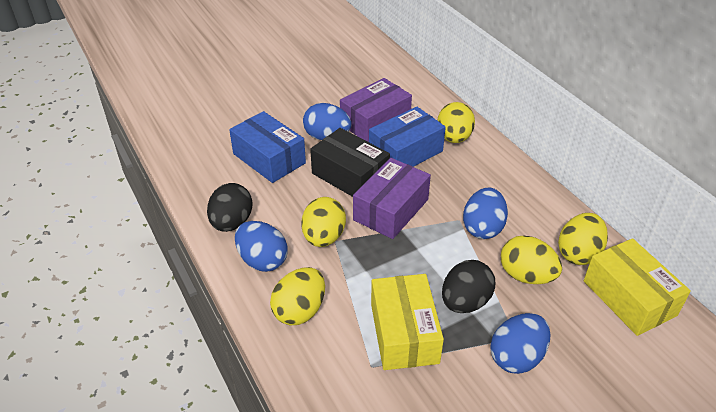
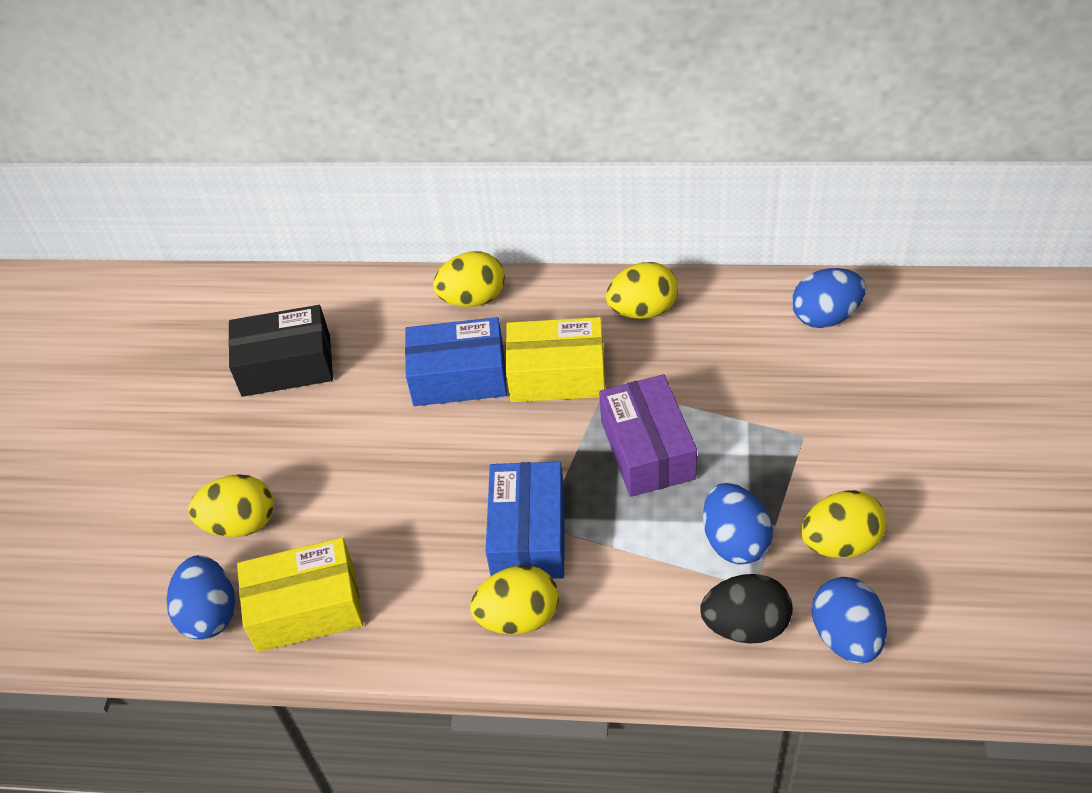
black egg: [207,183,253,232] [442,260,495,313] = 2 -> [700,574,793,644] = 1
purple box: [340,78,412,142] [353,158,431,239] = 2 -> [599,374,697,497] = 1

